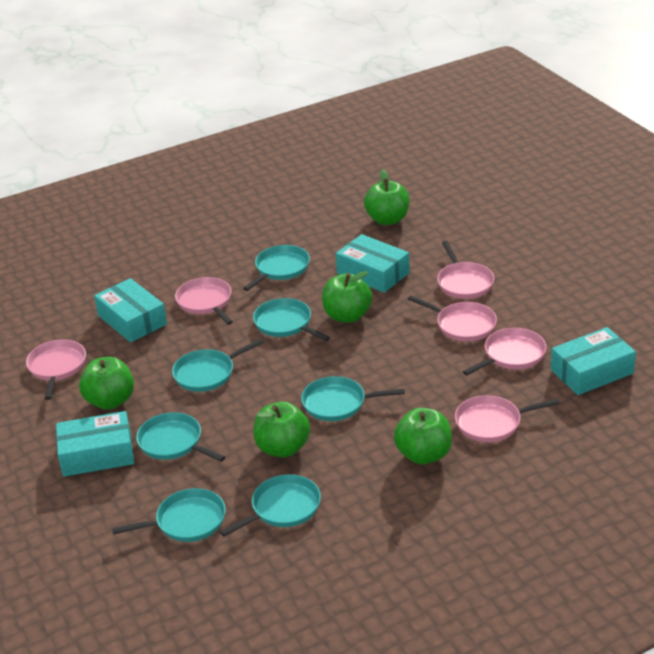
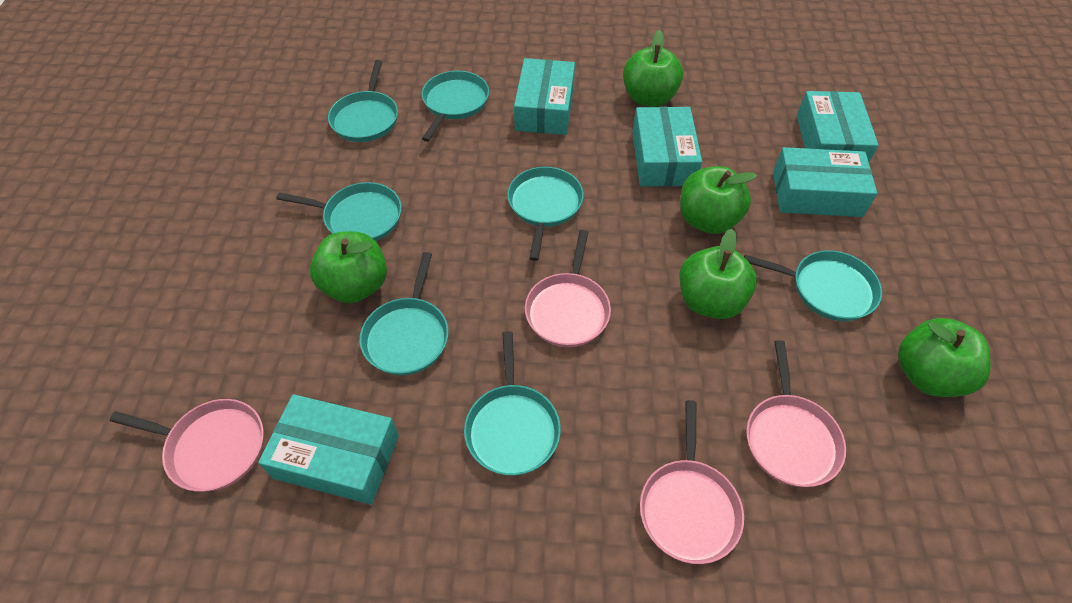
pink pan: [26,339,86,400] [175,277,233,325] [408,296,497,341] [437,241,494,299] [455,395,560,442] [463,328,546,375] = 6 -> [109,399,264,492] [525,230,611,347] [640,400,744,564] [746,340,846,487] = 4
turquoise box: [56,411,134,477] [94,278,167,342] [336,234,410,293] [551,327,636,395] = 4 -> [258,394,399,504] [514,58,575,135] [632,107,702,187] [773,147,877,217] [796,91,879,162] = 5

